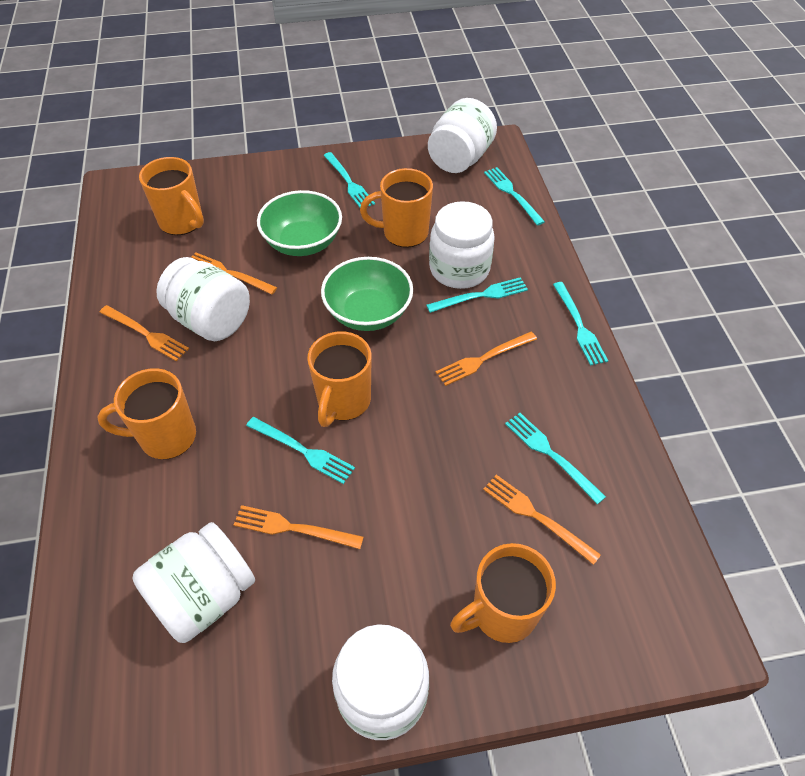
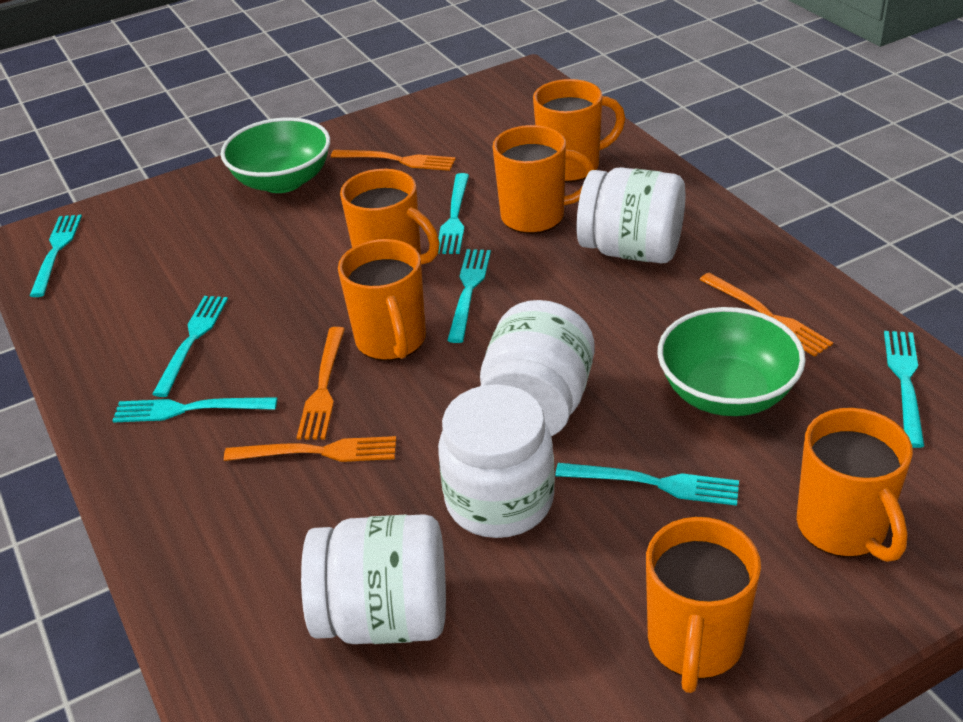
orange fork: [100,305,189,361] [191,252,277,295] [233,505,364,549] [436,331,537,386] [483,475,601,565] = 5 -> [224,436,396,462] [296,327,345,439] [331,150,456,171] [699,273,833,357] = 4
orange mug: [97,368,196,459] [139,157,204,235] [307,331,372,427] [360,168,433,248] [450,543,556,643] = 5 -> [338,239,426,361] [340,169,439,264] [493,125,594,234] [533,79,625,182] [646,517,761,693] [797,408,913,562] = 6
turquoise fork: [246,417,355,484] [323,152,375,207] [426,277,528,313] [484,167,545,226] [505,413,606,504] [553,282,608,366] = 6 -> [30,215,82,297] [112,397,277,423] [152,296,228,397] [438,173,469,254] [447,249,491,343] [555,463,739,506] [884,331,924,448] = 7
white jar: [132,522,255,643] [156,257,250,341] [332,624,429,740] [428,98,497,173] [429,201,495,289] = 5 -> [301,514,446,644] [438,384,555,538] [480,300,595,436] [577,167,685,263] = 4

